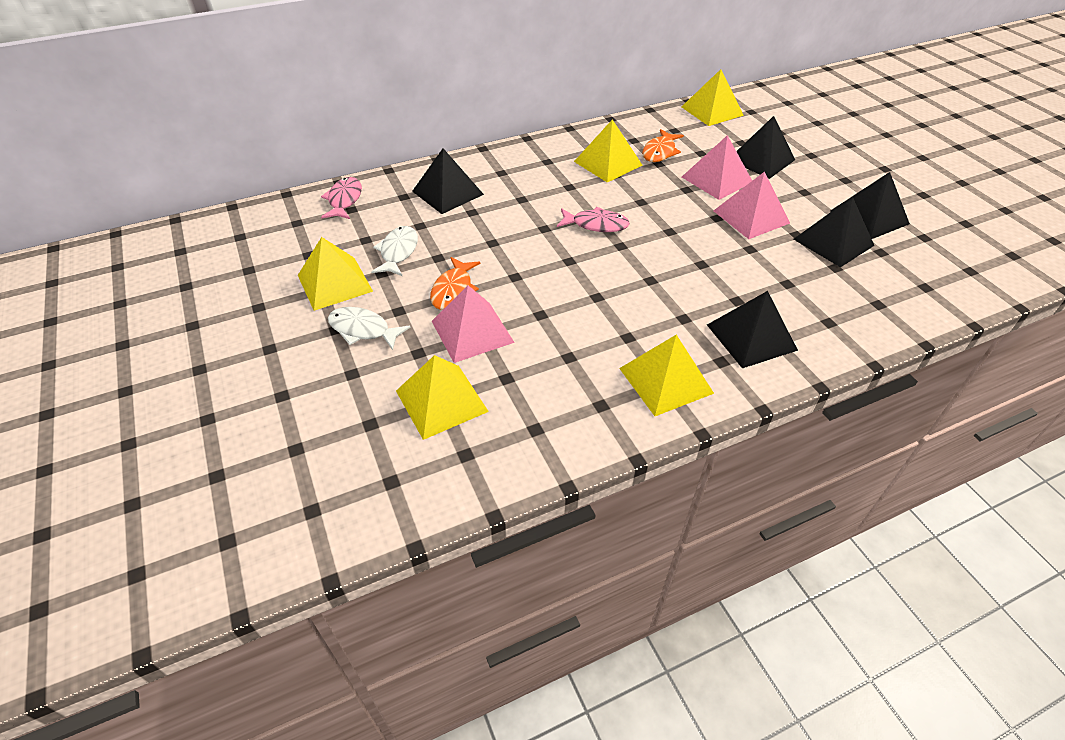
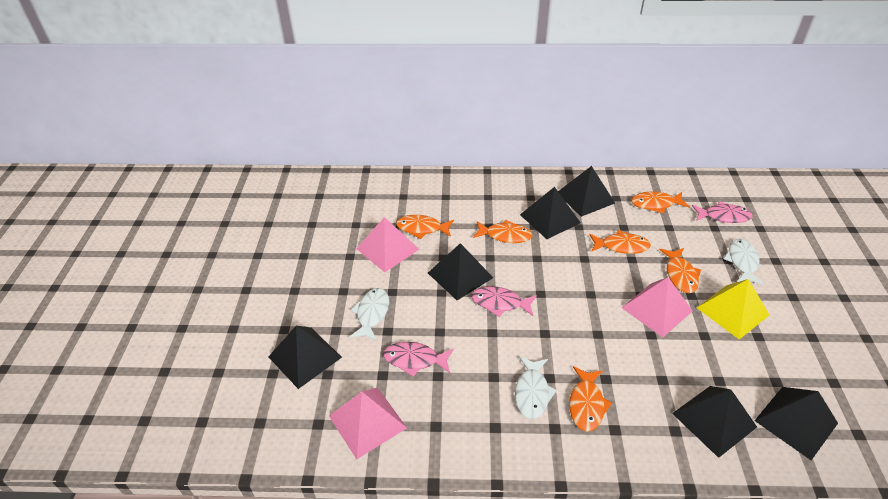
black pyramid: [412,148,484,214] [707,291,798,368] [736,116,795,179] [794,196,874,268] [831,172,910,239] = 5 -> [268,326,342,389] [428,243,493,300] [520,187,581,239] [558,166,615,217] [672,386,757,458] [754,387,838,460] = 6
orange fish: [430,257,480,310] [642,129,684,162] = 2 -> [396,215,454,239] [473,220,533,243] [569,366,612,432] [589,230,651,254] [631,191,690,214] [659,248,701,293] = 6
pink fish: [321,177,362,219] [557,207,630,232] = 2 -> [383,342,454,377] [471,286,537,317] [692,201,753,223] = 3
white fish: [328,307,411,350] [371,226,418,276] = 2 -> [350,288,389,341] [515,356,557,419] [723,239,764,285] = 3
yellow pyramid: [298,237,373,311] [396,355,489,440] [574,120,643,182] [619,335,714,416] [682,69,744,126] = 5 -> [697,279,769,339] = 1

